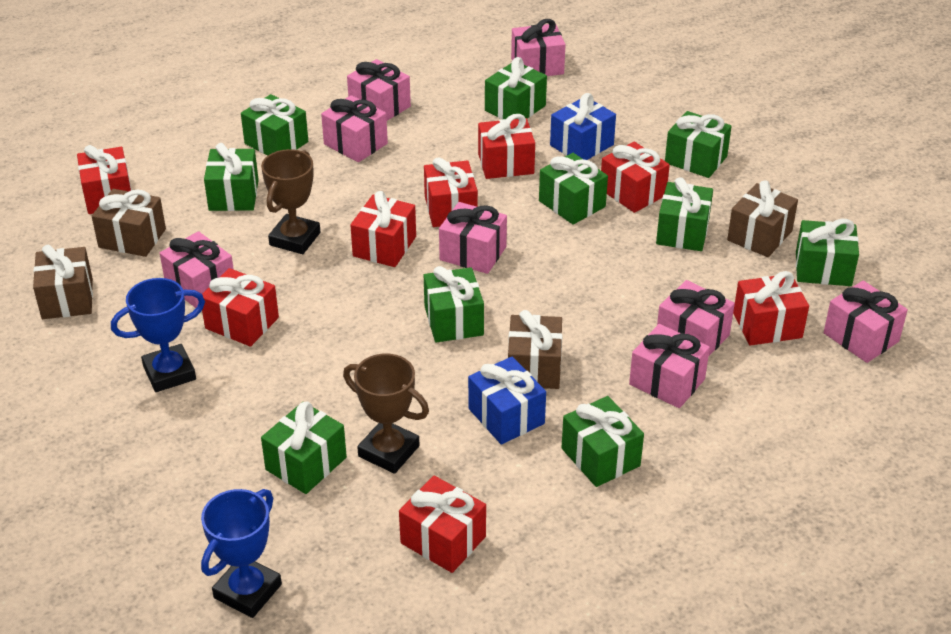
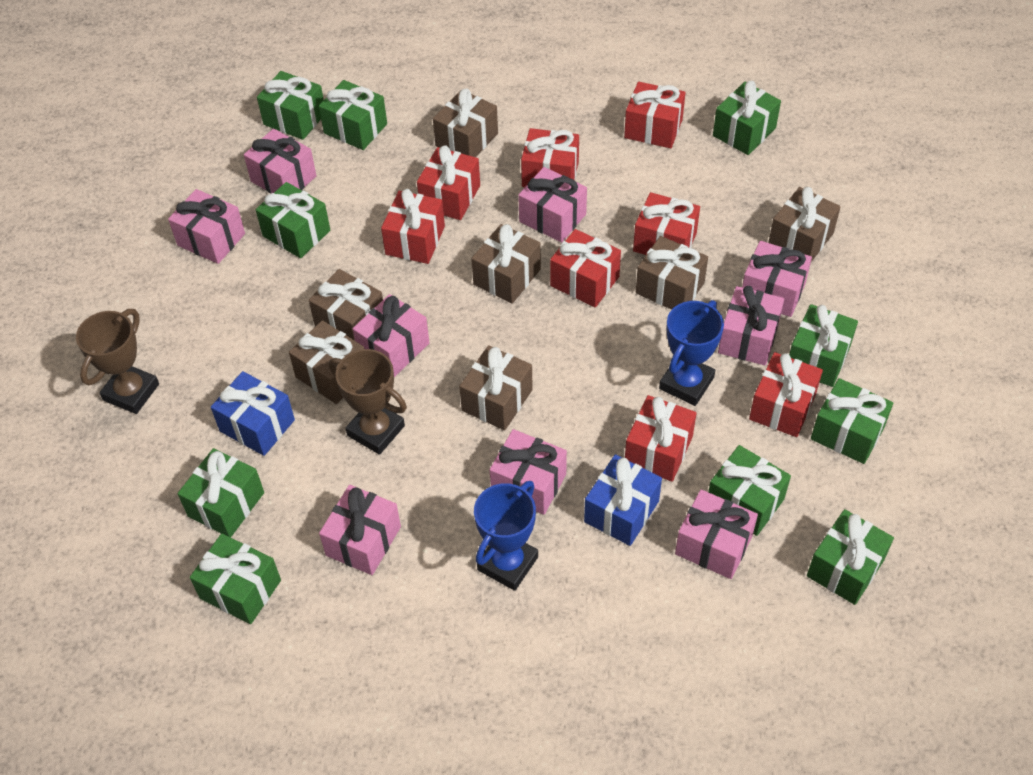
brown gift: [33,245,93,319] [92,189,166,257] [508,310,562,389] [727,180,798,257] = 4 -> [289,320,364,404] [309,269,383,341] [433,89,498,157] [459,345,533,430] [471,224,541,304] [636,236,708,310] [768,187,841,262] = 7
pink gift: [160,231,234,308] [321,95,388,162] [347,59,411,121] [439,202,507,274] [511,19,566,76] [629,324,710,408] [657,280,735,357] [824,281,908,363] = 8 -> [168,189,245,264] [244,129,317,193] [319,485,401,575] [353,294,430,377] [490,429,567,515] [518,167,587,243] [675,490,758,579] [718,286,784,366] [742,241,812,317] = 9

